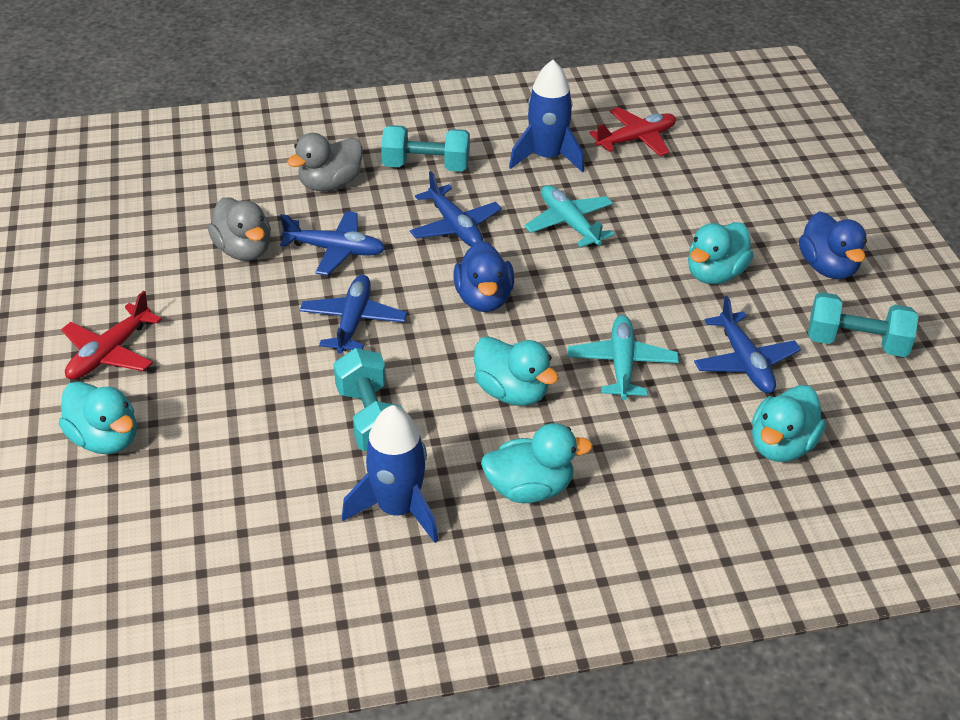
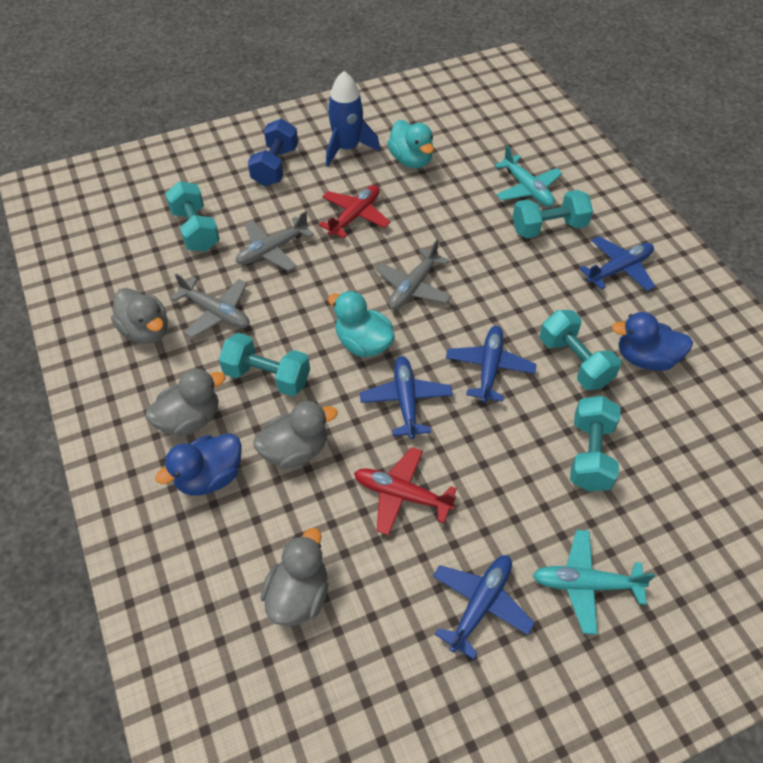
blue dumbbell: none = 0 -> [248,119,298,186] = 1
blue rocket: [342,405,439,543] [509,60,584,173] = 2 -> [326,71,380,167] = 1
grey duck: [208,197,271,261] [287,133,363,191] = 2 -> [111,288,168,344] [145,368,226,437] [253,401,338,469] [260,528,329,626] = 4
grey plane: none = 0 -> [171,273,250,338] [236,211,314,271] [375,239,452,309] = 3
turquoise duck: [59,381,136,454] [474,336,559,406] [481,423,593,503] [688,222,753,284] [752,385,826,462] = 5 -> [328,291,395,357] [387,120,434,168] = 2
turquoise dumbbell: [333,348,403,451] [381,125,470,171] [808,292,919,357] = 3 -> [165,181,220,252] [219,333,310,396] [513,190,593,238] [540,310,621,390] [570,396,621,492] = 5

